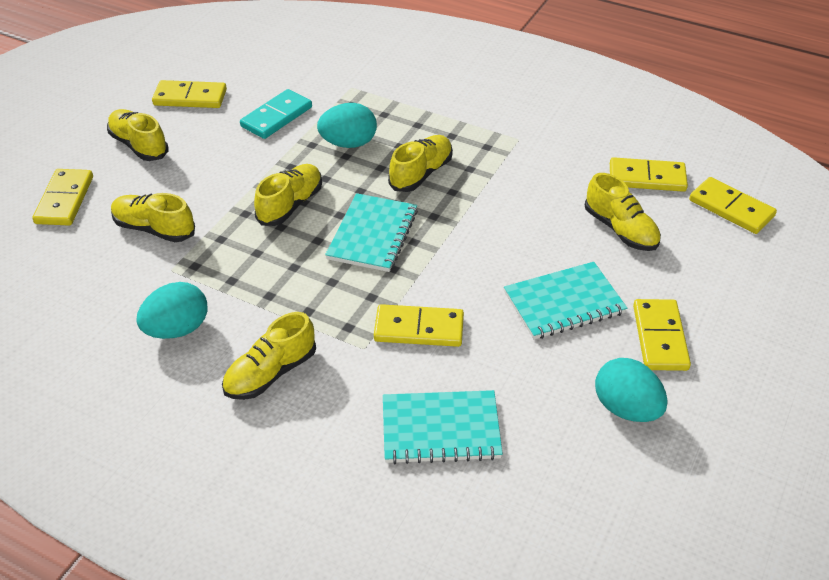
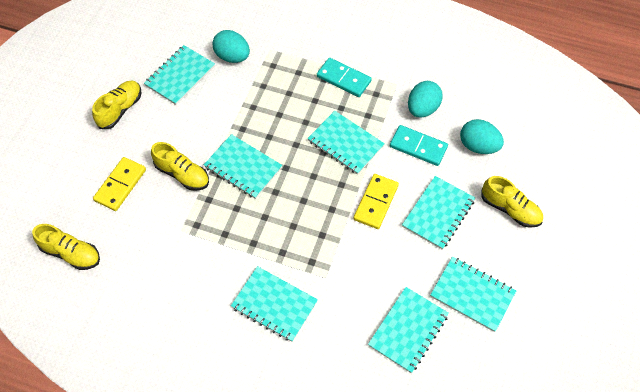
turquoise domino: [240,89,312,139] = 1 -> [317,58,372,97] [390,125,448,166] = 2
turquoise notebook: [325,193,418,272] [383,390,503,464] [504,262,627,339] = 3 -> [144,45,215,105] [204,134,282,199] [231,266,318,342] [307,111,385,175] [368,287,449,373] [402,176,475,249] [430,257,516,332] = 7
yellow domino: [32,169,93,226] [152,80,227,108] [374,304,464,347] [610,157,688,192] [633,299,691,371] [689,177,777,234] = 6 -> [93,157,146,211] [353,174,399,229] = 2
yellow shoe: [107,109,168,161] [111,193,195,242] [222,312,316,400] [254,164,322,226] [388,135,453,192] [585,173,661,251] = 6 -> [32,224,100,270] [92,81,141,129] [151,142,209,191] [481,176,543,228] = 4

